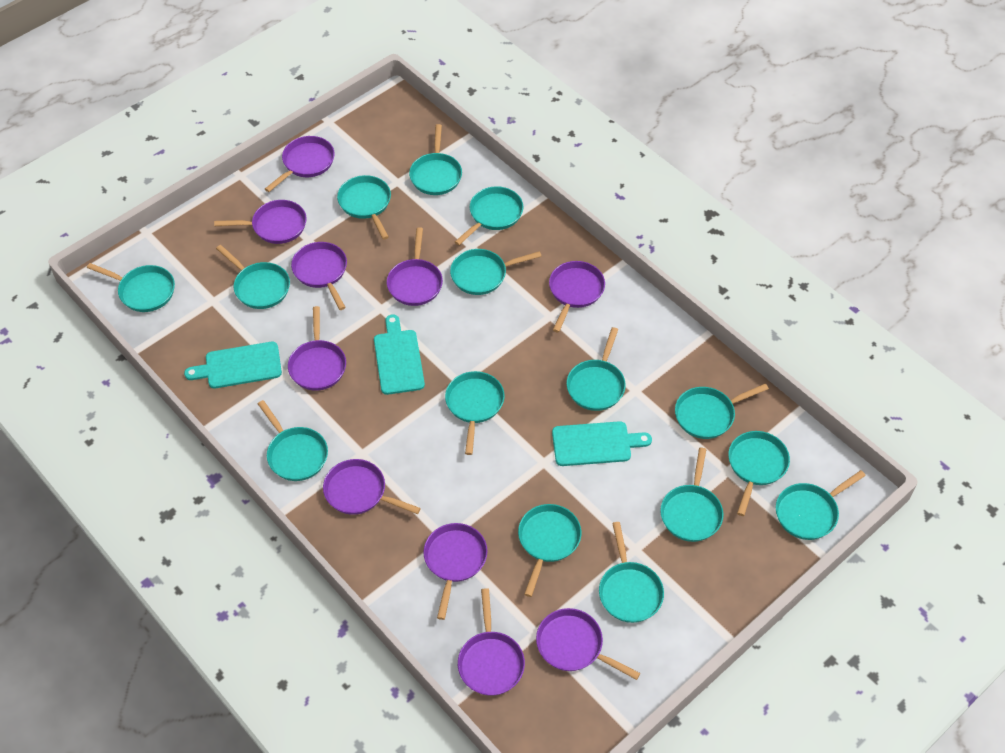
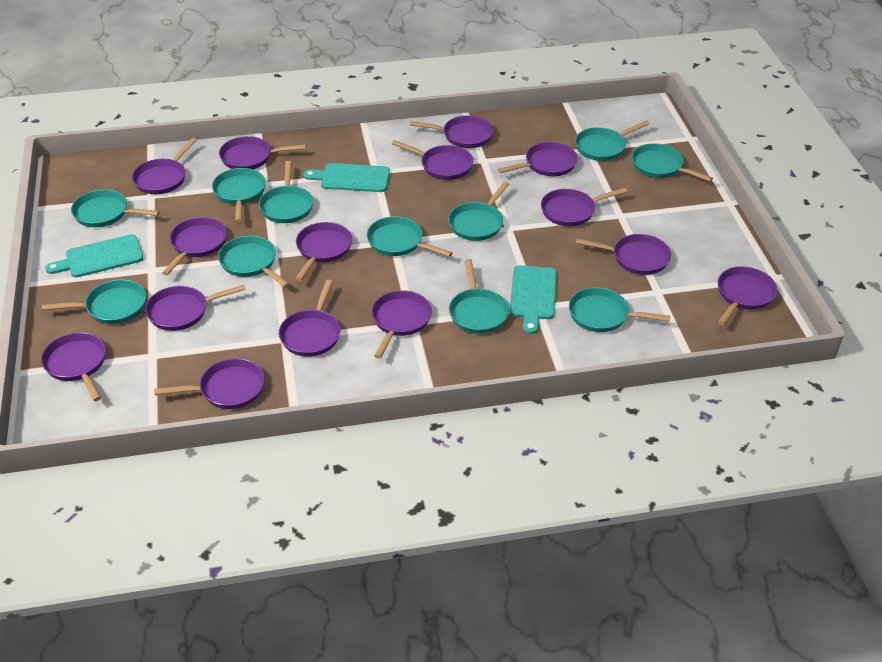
purple pan: [214,200,307,244] [265,136,335,192] [288,306,346,391] [291,242,347,310] [323,459,421,515] [387,227,443,306] [423,523,488,620] [458,588,525,696] [536,608,640,680] [549,261,605,332] = 10 -> [41,332,106,401] [132,138,197,194] [145,285,246,331] [154,358,265,409] [162,217,227,275] [219,136,306,169] [279,280,340,357] [295,222,352,281] [371,290,432,358] [392,140,473,180] [410,115,494,148] [498,142,578,176] [541,188,627,226] [576,234,671,275] [718,266,777,325] = 15
turquoise pan: [87,263,175,312] [216,245,290,309] [258,400,328,481] [337,175,391,240] [409,124,462,195] [445,371,505,455] [450,249,542,295] [455,186,523,245] [518,504,582,597] [566,327,626,411] [599,522,664,623] [660,448,723,542] [675,383,769,439] [728,431,790,516] [776,470,866,540] = 15 -> [42,279,146,324] [71,189,160,227] [212,168,266,222] [218,236,290,287] [259,161,313,223] [367,216,453,257] [448,181,509,241] [449,259,509,334] [569,287,670,332] [575,120,650,161] [632,143,713,182] = 11

